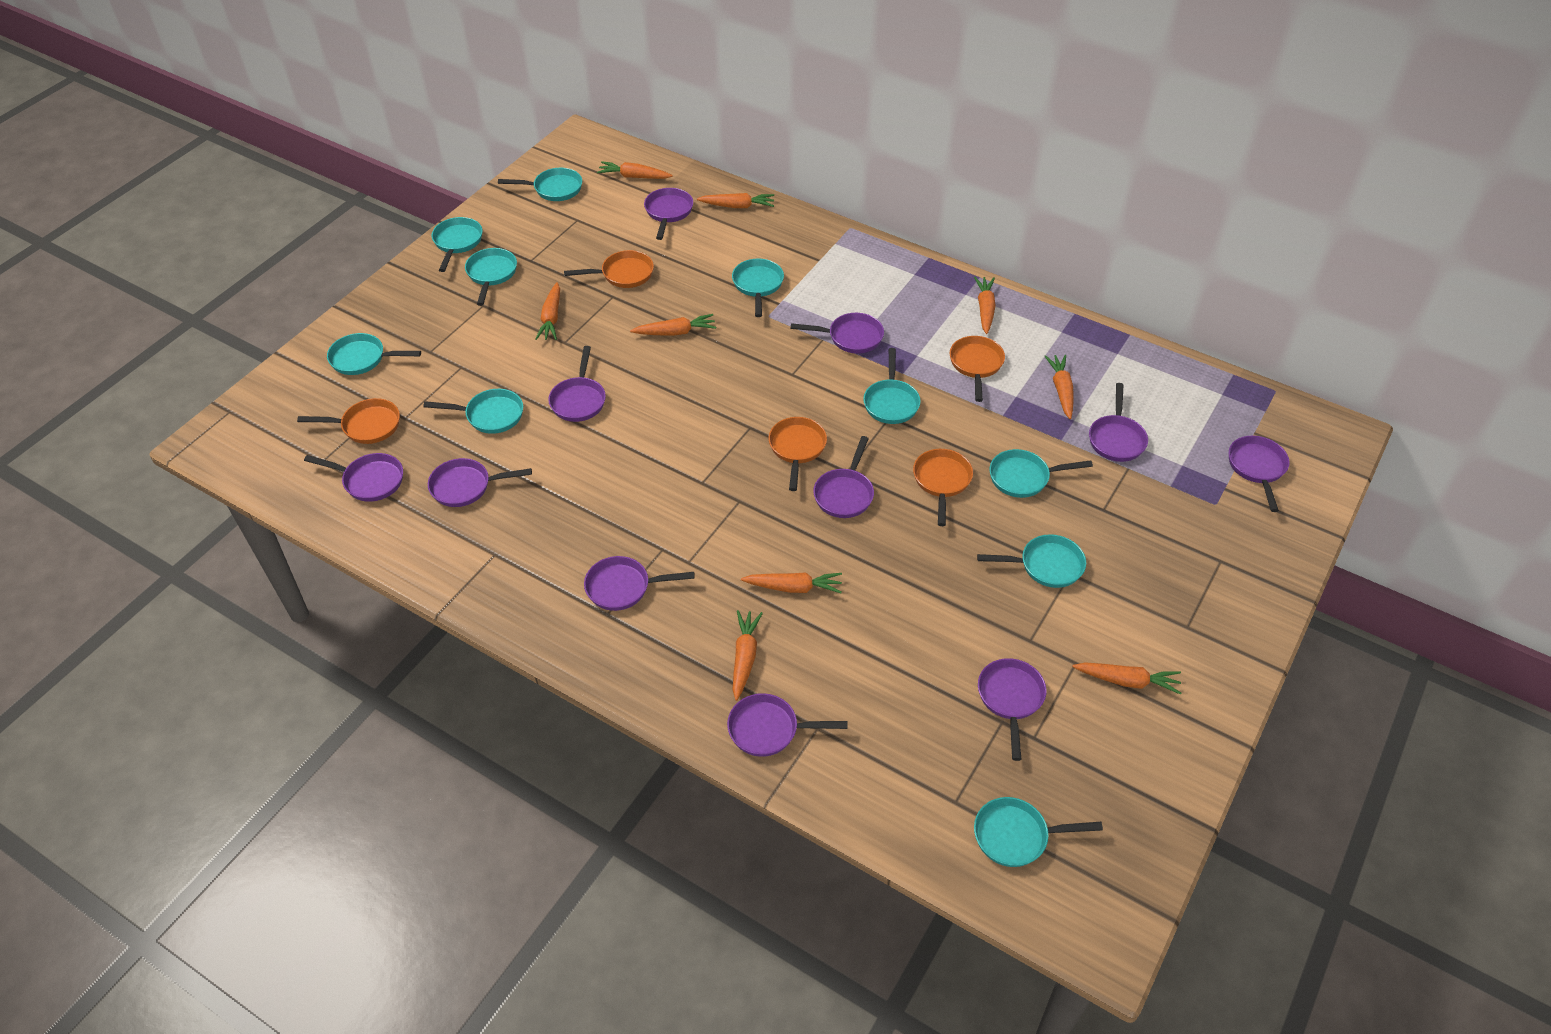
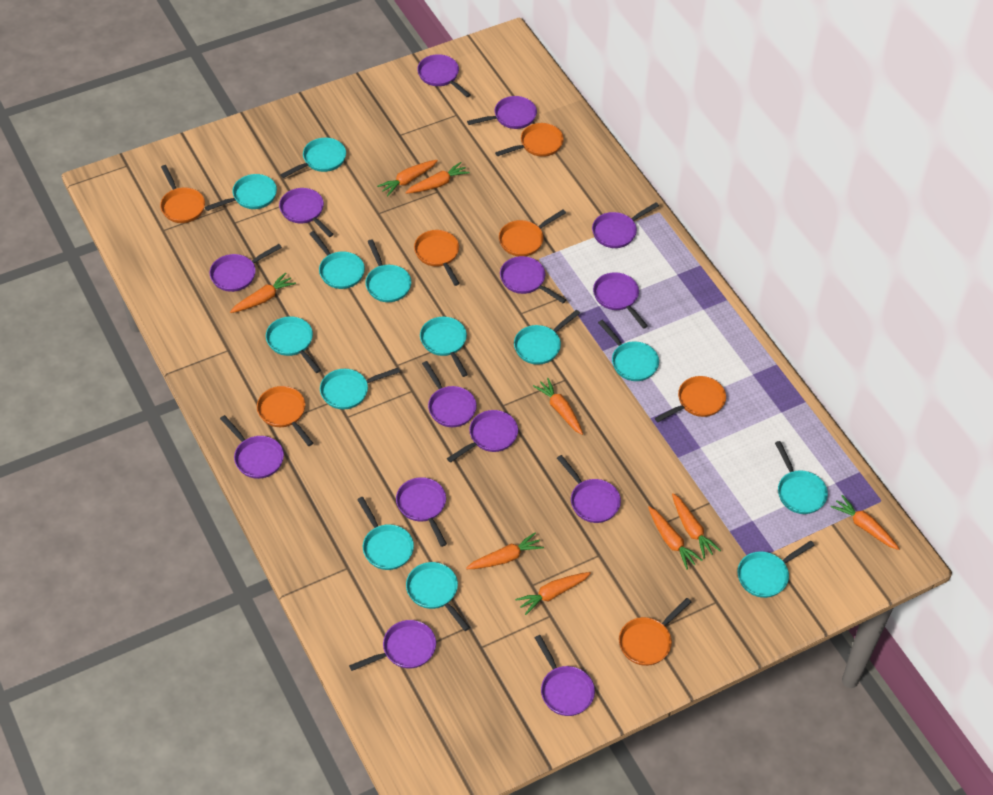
orange pan: [297,398,400,444] [564,250,654,288] [769,417,827,491] [913,449,973,526] [950,336,1005,402] = 5 -> [160,165,205,223] [257,386,313,446] [414,230,460,286] [495,123,564,157] [499,210,566,256] [619,598,691,666] [655,376,726,422] = 7
purple pan: [304,453,403,502] [428,458,532,507] [548,346,606,422] [584,556,695,611] [644,188,693,240] [727,693,848,757] [791,313,884,354] [813,436,874,518] [978,658,1047,761] [1089,383,1148,462] [1229,436,1290,512] = 11 -> [209,244,282,292] [220,415,284,479] [279,188,334,237] [349,620,436,671] [396,477,447,547] [417,54,471,97] [422,361,477,427] [447,410,518,463] [467,96,537,129] [500,256,566,303] [535,635,595,716] [557,455,621,523] [592,202,659,248] [593,272,648,329] = 14
turquoise pan: [327,333,421,375] [423,389,523,434] [432,217,483,272] [465,248,517,306] [498,168,582,201] [732,258,784,317] [863,348,921,424] [974,797,1103,867] [977,534,1086,588] [989,449,1093,498] = 10 -> [205,174,277,211] [266,316,321,373] [280,138,346,178] [309,231,365,289] [320,368,400,410] [357,497,414,570] [365,239,411,302] [406,562,470,631] [420,317,468,377] [514,310,580,365] [598,320,659,381] [738,541,815,598] [775,441,828,514] = 13

